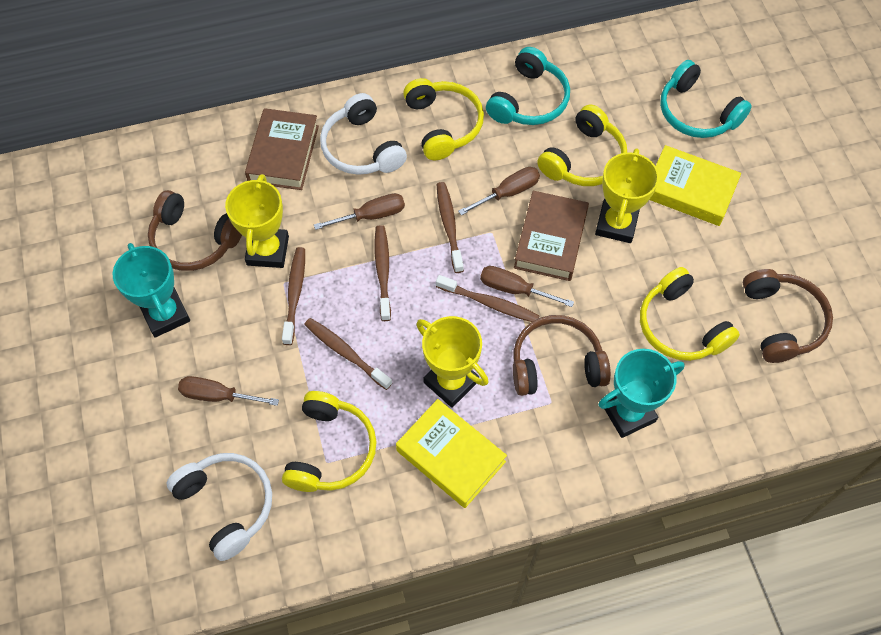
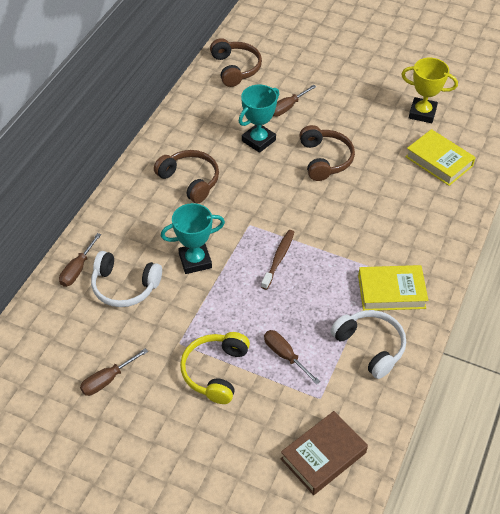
brown book: [245,108,319,190] [514,191,589,281] = 2 -> [281,411,368,495] = 1
brown toothbrush: [282,247,305,345] [304,318,392,390] [374,225,391,321] [436,275,540,322] [437,182,464,273] = 5 -> [261,230,294,290] = 1
turquoise headphones: [486,47,570,125] [660,60,752,138] = 2 -> none = 0
yellow headphones: [282,391,377,492] [403,78,484,160] [537,104,627,186] [640,267,740,361] = 4 -> [180,332,250,404] = 1
yellow trophy: [225,174,289,268] [416,316,488,408] [595,148,659,243] = 3 -> [401,58,458,123] = 1

